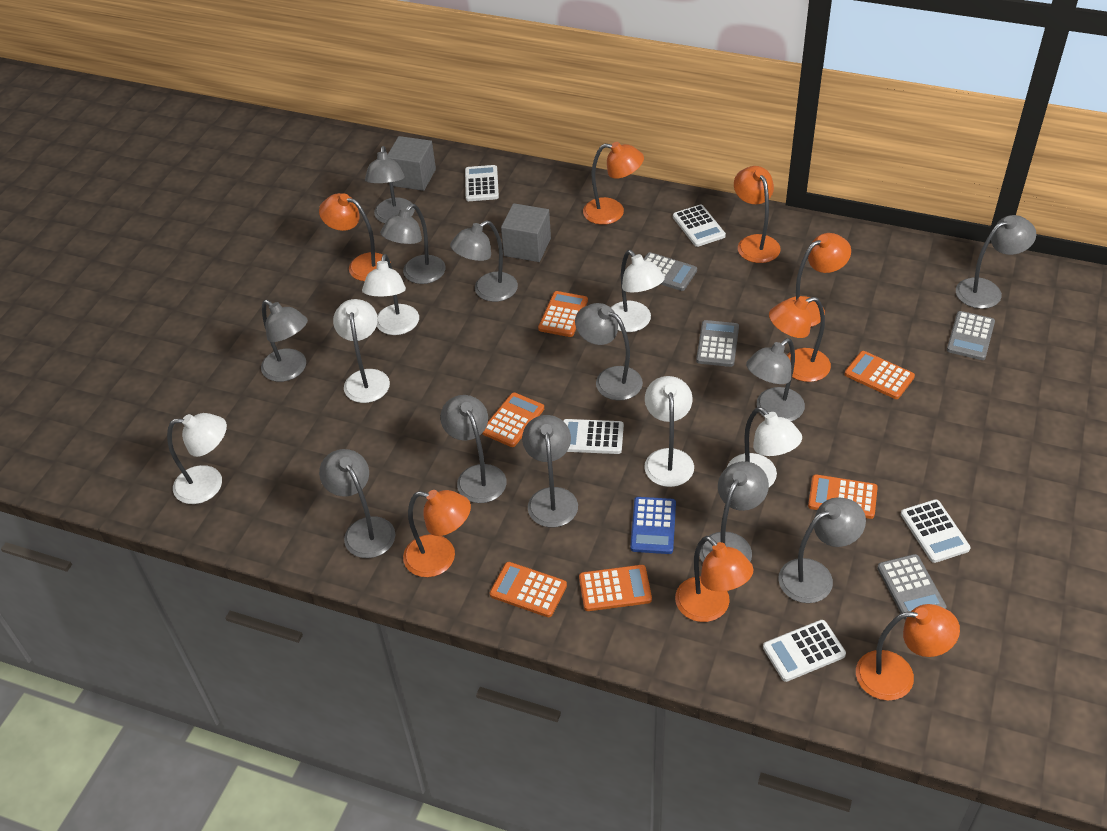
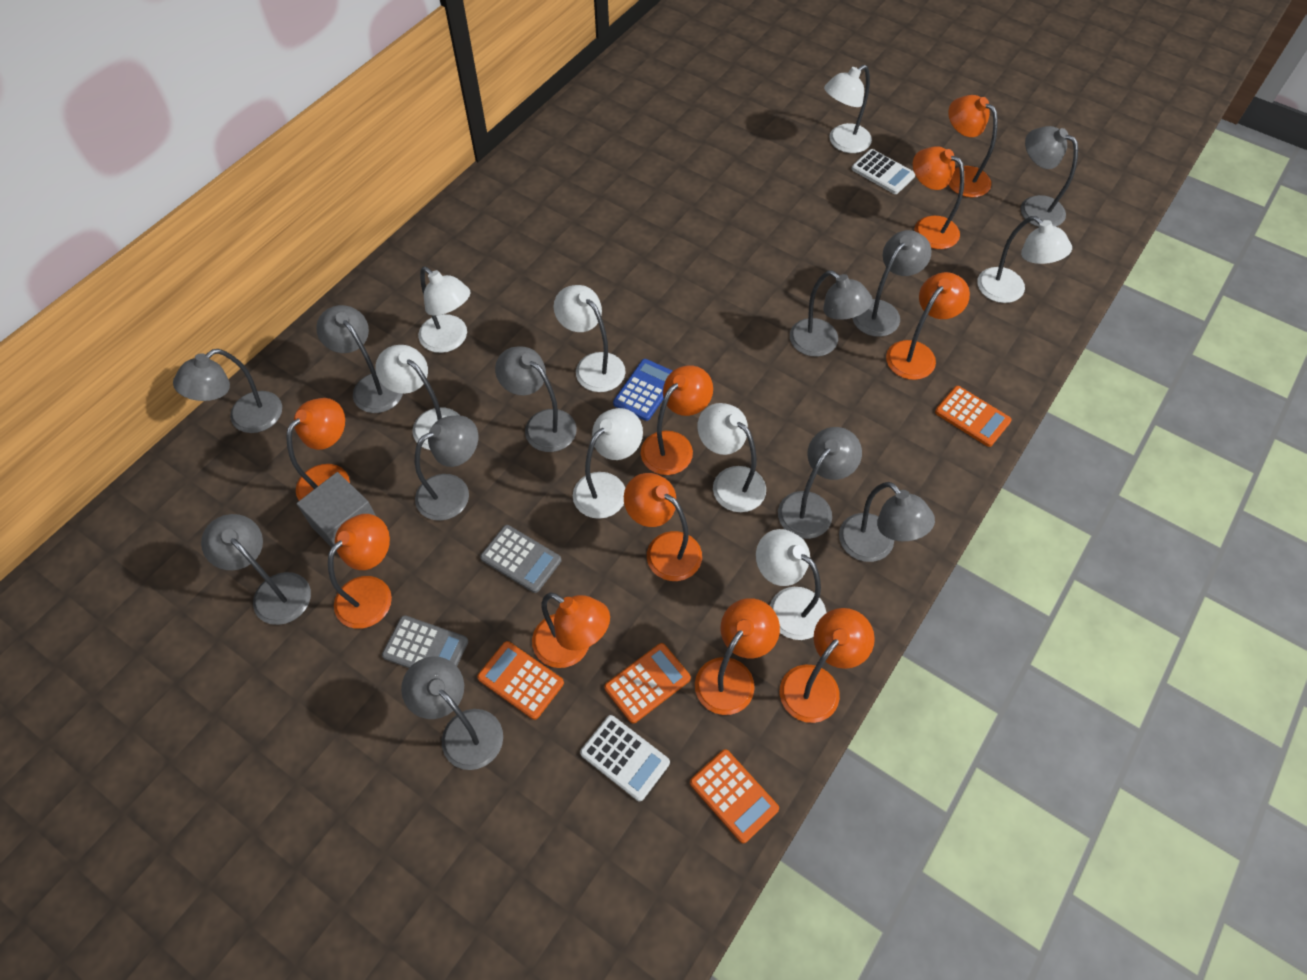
grey calculator: [644,252,697,291] [696,320,739,367] [877,554,946,620] [947,311,995,360] = 4 -> [382,615,468,668] [480,525,561,593] = 2
grey cube: [388,136,436,191] [501,203,551,262] = 2 -> [296,472,376,552] = 1
grey lamp: [261,300,308,382] [319,449,395,558] [365,146,415,223] [380,204,446,284] [440,395,507,503] [450,220,518,302] [522,415,578,527] [575,303,643,401] [700,461,769,562] [746,338,805,421] [778,497,866,603] [956,215,1036,309] = 12 -> [173,349,282,433] [201,514,311,625] [316,305,403,413] [401,656,503,770] [415,416,478,521] [495,346,577,452] [778,427,862,539] [790,271,873,357] [839,482,935,562] [852,230,931,337] [1021,126,1078,227] = 11
orange calculator: [482,392,544,447] [490,562,567,617] [538,291,588,337] [579,565,652,611] [808,474,878,519] [845,351,915,399] = 6 -> [477,641,564,720] [604,643,691,724] [690,749,779,843] [935,386,1012,447] = 4
orange lamp: [319,193,391,281] [403,490,471,577] [583,142,644,225] [675,536,754,622] [734,166,781,263] [769,297,831,382] [787,233,851,327] [856,604,960,701] = 8 -> [286,398,350,501] [328,514,392,629] [532,593,610,668] [624,473,702,581] [641,365,713,475] [695,598,780,715] [780,608,875,723] [886,272,970,380] [913,146,965,249] [948,95,998,197] = 10
white calculator: [465,165,499,201] [563,419,624,454] [673,204,726,247] [763,620,846,682] [901,499,971,563] = 5 -> [580,715,670,801] [852,149,915,194] = 2
white lamp: [167,413,227,504] [333,299,390,403] [362,254,419,335] [611,250,665,332] [644,376,694,487] [727,407,802,487] = 6 -> [375,345,460,450] [418,267,470,353] [554,285,626,392] [573,408,643,519] [697,403,766,512] [756,529,826,640] [824,65,872,153] [977,216,1072,303] = 8

